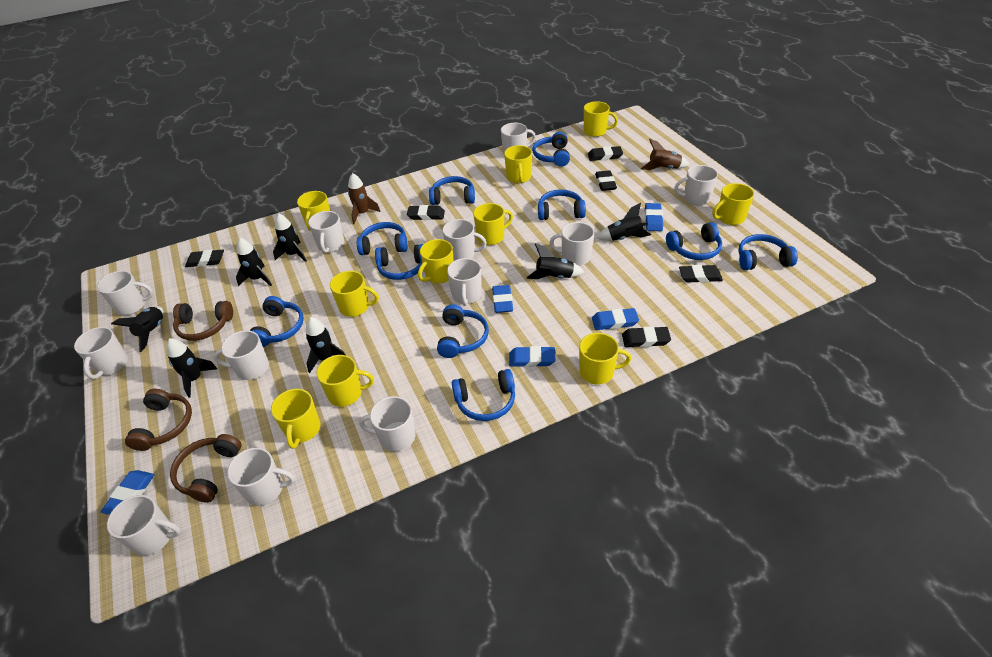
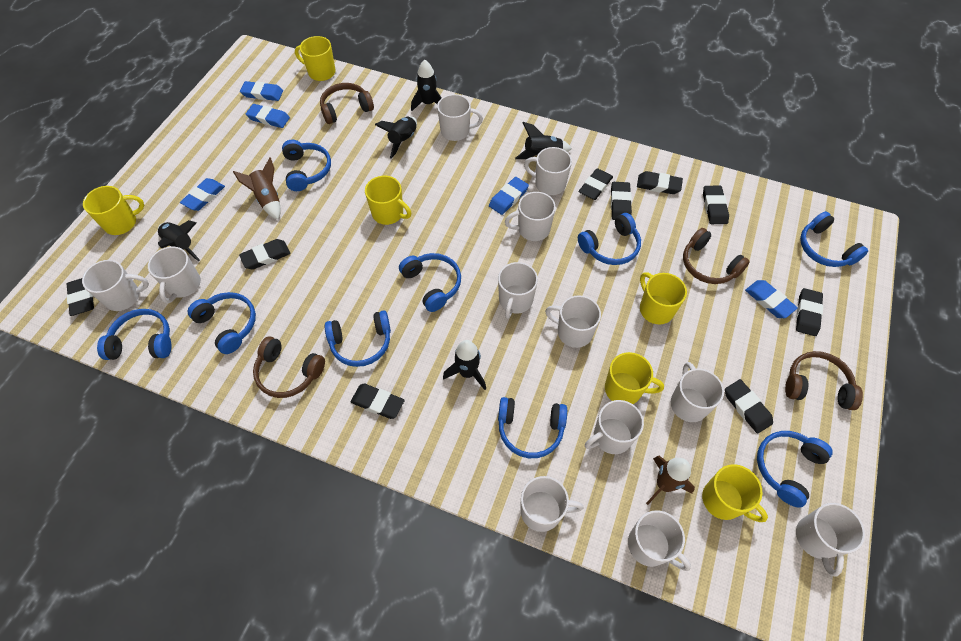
black eraser: [185,249,224,267] [407,205,445,220] [588,146,623,161] [595,170,617,191] [622,326,671,347] [679,265,723,283] = 6 -> [67,278,94,316] [239,239,290,270] [351,384,405,419] [579,168,613,200] [611,182,632,220] [637,171,683,194] [703,186,729,224] [725,379,773,434] [796,288,823,336] = 9
black rocket: [111,306,164,352] [166,338,217,398] [236,238,272,286] [273,213,307,262] [306,317,345,373] [527,243,584,279] [597,203,651,241] = 7 -> [158,220,200,261] [375,117,417,159] [411,60,442,111] [443,340,486,390] [515,122,572,159] = 5
blue headphones: [250,296,304,347] [357,222,407,255] [375,244,423,280] [429,176,475,205] [437,304,489,358] [452,369,515,421] [532,132,570,167] [538,190,586,220] [666,222,722,260] [738,234,798,270] = 10 -> [97,309,171,360] [188,292,256,354] [282,140,331,191] [325,310,391,367] [399,253,461,312] [498,397,567,458] [578,213,641,265] [757,431,833,508] [800,211,868,267] = 9
brown headphones: [125,389,192,451] [170,434,242,503] [173,301,233,341] = 3 -> [253,336,325,398] [320,83,374,124] [683,228,750,284] [785,351,863,410] = 4
yellow mug: [271,389,320,449] [297,191,330,231] [317,355,374,407] [330,271,379,317] [418,239,454,284] [473,203,513,245] [504,145,532,183] [579,333,631,385] [584,101,618,137] [712,183,754,225] = 10 -> [83,186,144,235] [295,36,336,81] [365,176,411,225] [605,352,664,404] [640,272,687,324] [702,464,768,522] = 6

